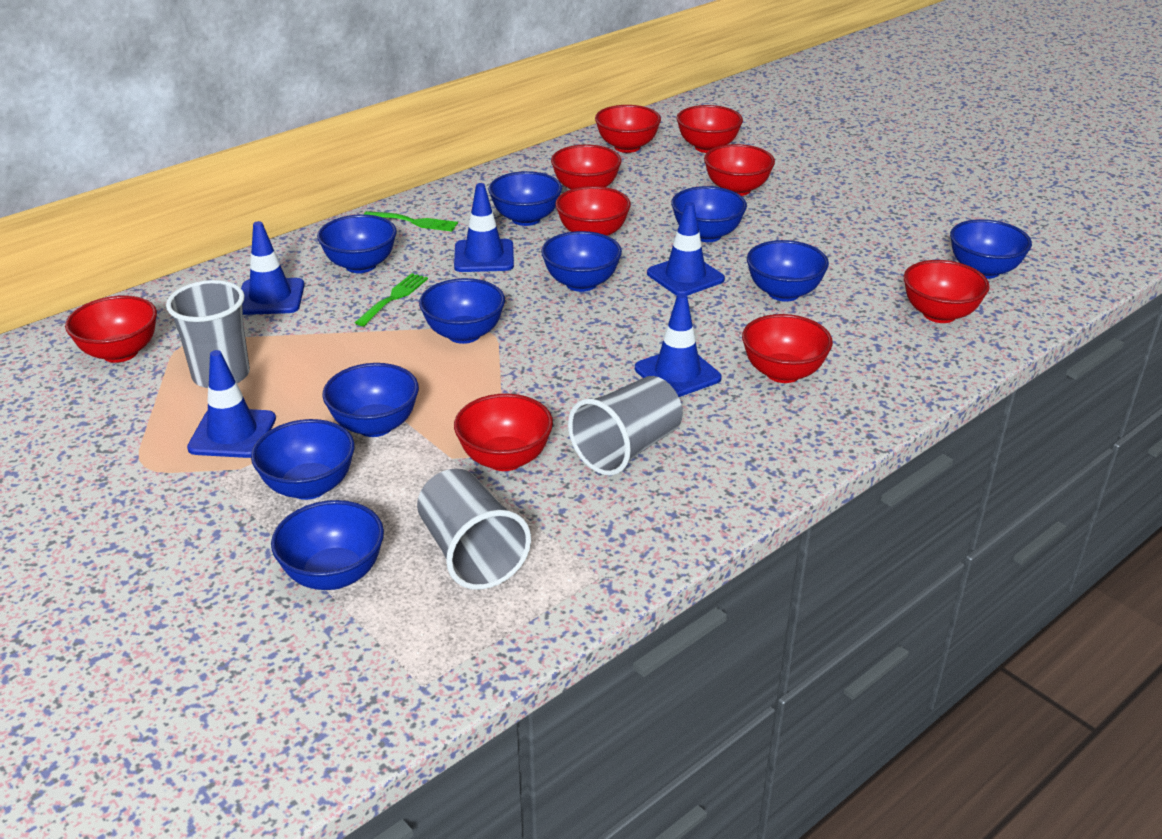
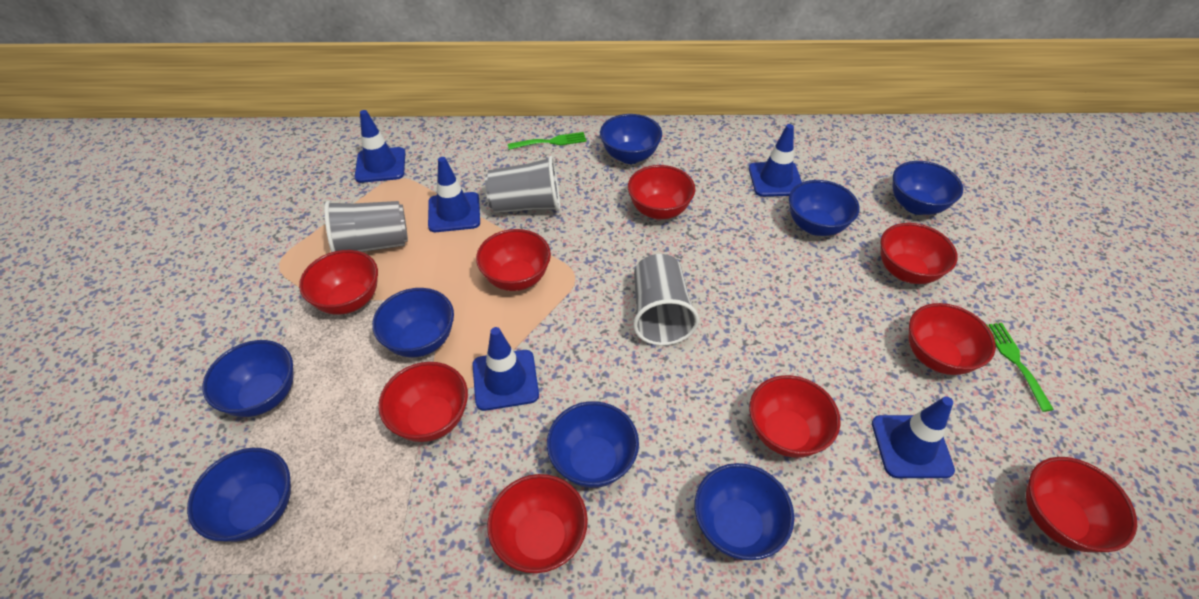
blue bowl: [251,419,355,500] [271,500,384,590] [317,214,397,273] [322,363,419,437] [419,278,505,344] [488,171,562,226] [541,231,622,292] [671,186,747,242] [747,240,829,302] [950,219,1032,279] = 10 -> [187,448,291,542] [202,340,294,417] [372,288,454,358] [547,401,639,488] [600,114,662,164] [695,463,794,560] [789,180,860,236] [893,161,963,215] = 8

